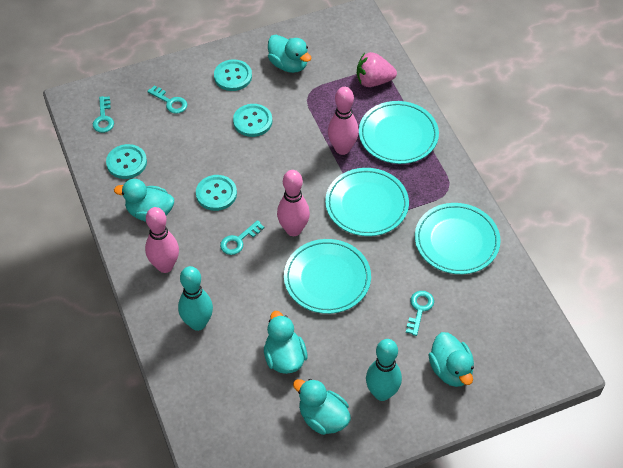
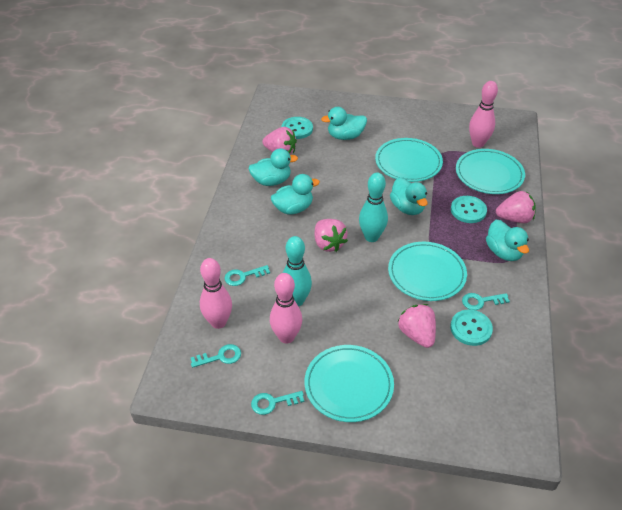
pink strawberry: [357,52,397,87] = 1 -> [262,127,297,155] [315,219,348,252] [397,304,436,348] [496,191,536,223] = 4
turquoise button: [106,144,147,179] [196,175,237,211] [214,59,252,91] [233,104,272,137] = 4 -> [282,117,313,139] [450,310,493,346] [451,196,487,223] = 3

